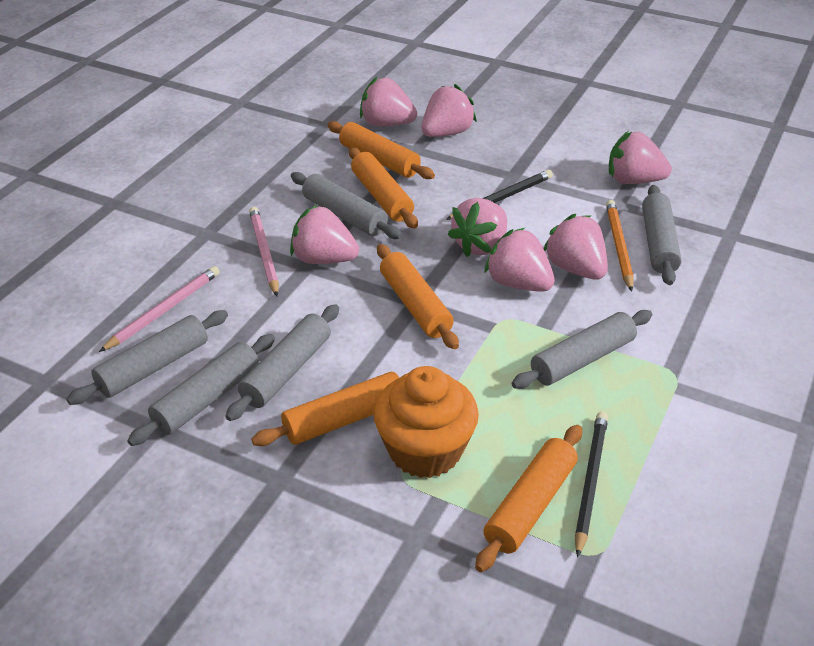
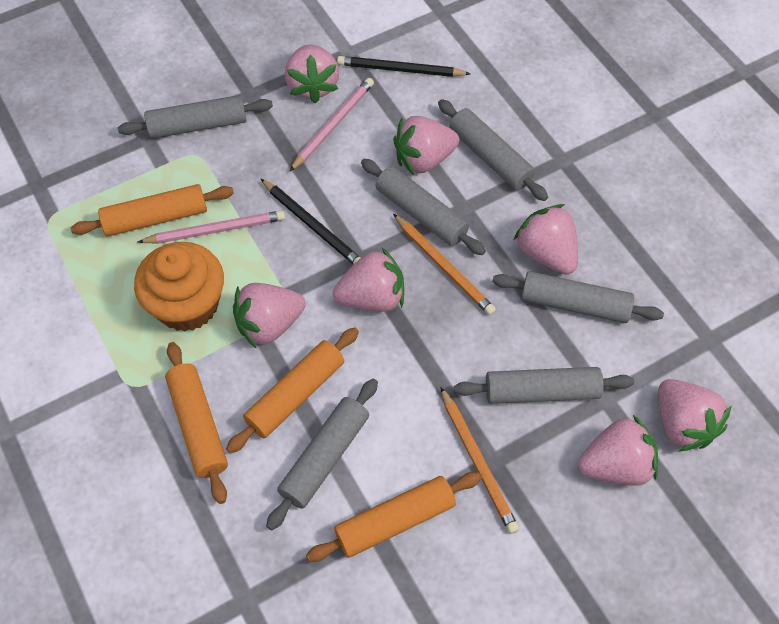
orange pencil: [606,200,634,292] = 1 -> [393,214,496,316] [441,387,519,534] = 2
orange rolling pin: [251,372,399,446] [327,121,435,179] [349,147,418,228] [377,244,459,349] [475,425,582,572] = 5 -> [71,184,234,237] [165,342,228,504] [226,327,359,453] [306,472,481,562] = 4

